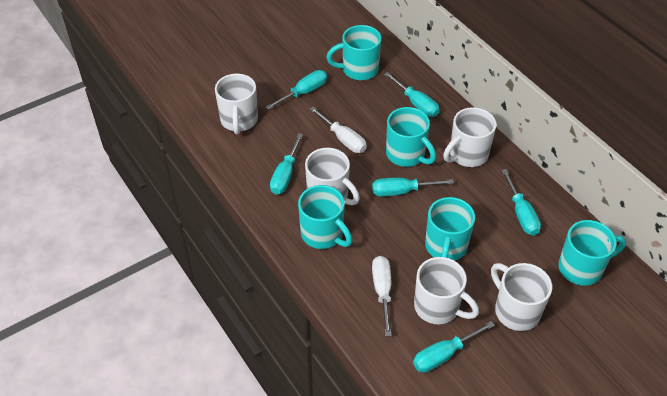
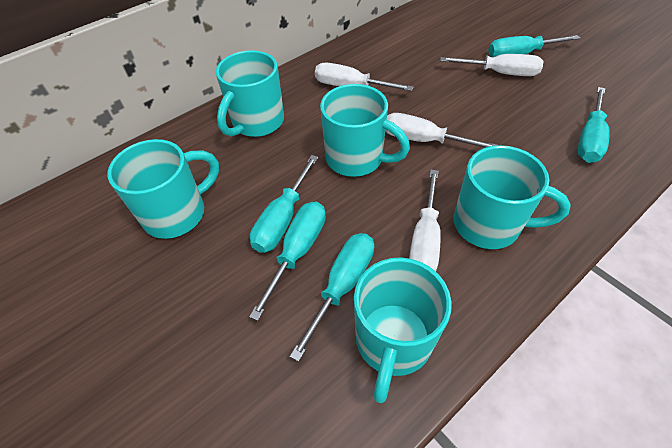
turquoise screwdriver: [266,70,327,110] [270,133,303,195] [372,177,454,196] [384,72,440,117] [413,321,495,372] [501,169,541,235] = 6 -> [249,202,326,321] [250,155,318,253] [290,233,374,362] [488,35,580,57] [578,87,610,163] = 5
white mug: [215,73,258,135] [305,148,360,205] [414,257,479,324] [443,107,497,167] [491,263,552,331] = 5 -> none = 0
white screwdriver: [310,107,367,153] [372,256,392,336] = 2 -> [315,63,414,91] [385,113,499,148] [409,170,441,272] [440,54,543,76] = 4

